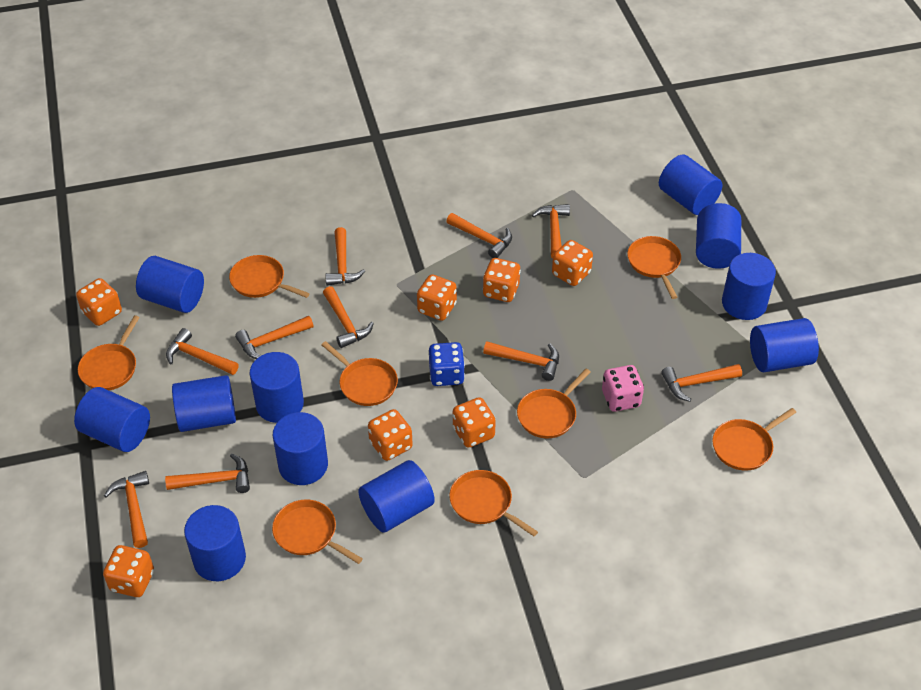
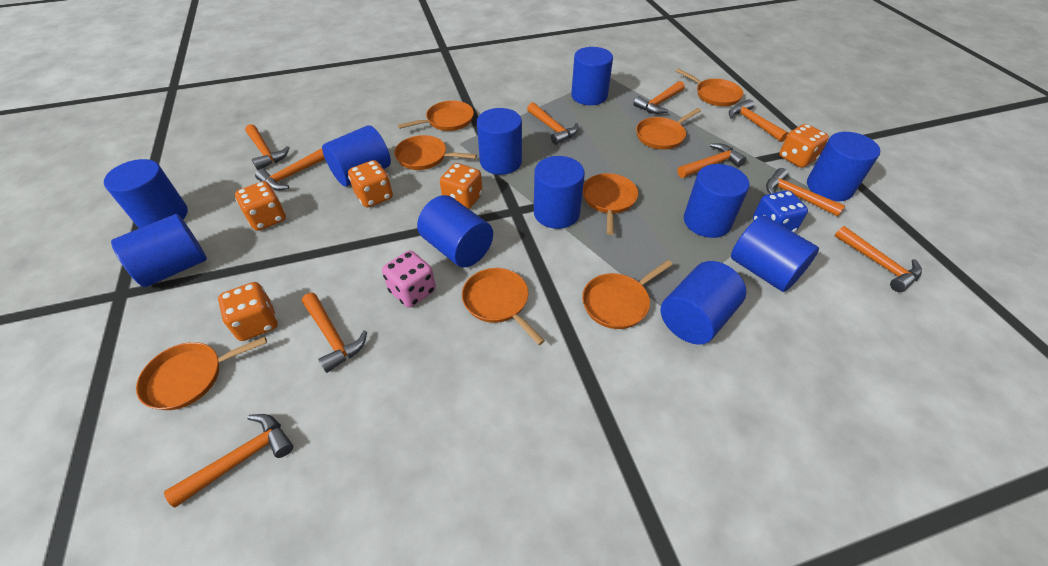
orange dice: [76,278,122,326] [103,545,154,597] [368,409,413,461] [417,274,457,321] [453,397,496,448] [483,258,521,302] [552,240,593,286] = 7 -> [218,282,278,341] [235,181,286,231] [348,160,393,207] [440,163,483,209] [779,124,829,168] = 5

